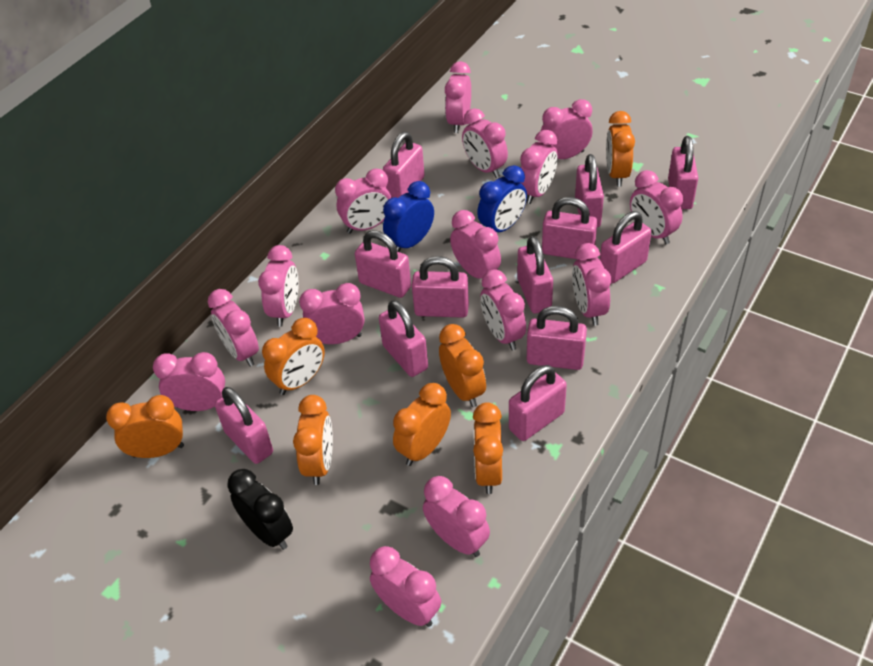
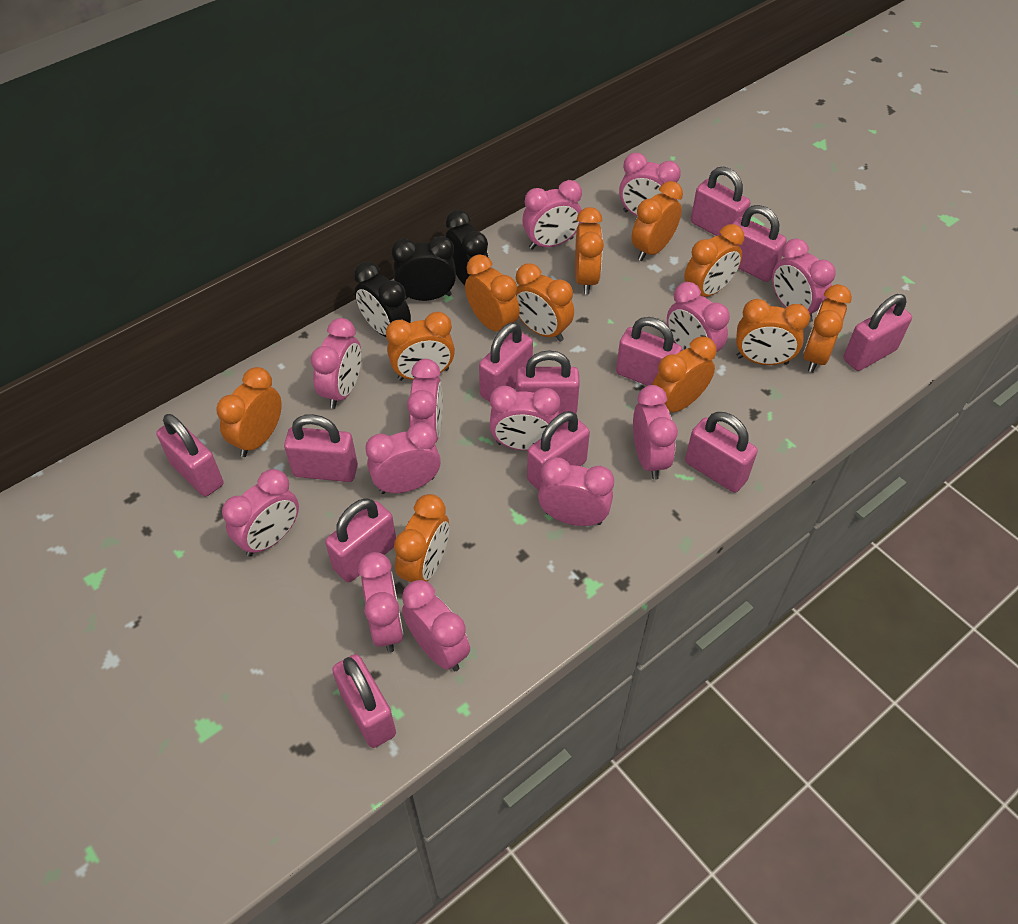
black clock: [227,469,293,550] = 1 -> [354,262,411,337] [391,236,456,301] [445,210,489,285] = 3
blue clock: [383,181,434,252] [477,165,527,232] = 2 -> none = 0
orange clock: [106,395,184,458] [262,318,325,395] [293,395,333,485] [393,383,451,466] [439,324,486,407] [473,402,503,494] [606,111,635,187] = 7 -> [216,367,282,457] [386,312,455,381] [394,494,449,582] [465,254,520,331] [516,263,574,342] [575,207,604,295] [631,181,683,261] [652,336,717,412] [684,224,744,297] [736,299,810,365] [803,284,852,373] = 11
pink clock: [153,352,225,411] [208,289,259,367] [258,245,299,327] [299,283,365,344] [335,169,392,234] [370,546,441,627] [423,476,490,557] [445,61,471,133] [450,210,501,279] [462,108,508,178] [480,269,526,350] [520,130,558,204] [541,99,593,159] [572,243,611,326] [630,170,683,244] = 15 -> [222,469,299,557] [311,318,361,409] [358,552,404,653] [365,422,441,494] [402,580,470,671] [407,359,443,442] [489,386,560,451] [522,180,582,250] [538,457,614,526] [619,153,681,217] [633,385,678,480] [667,282,730,353] [772,238,836,322] = 13

